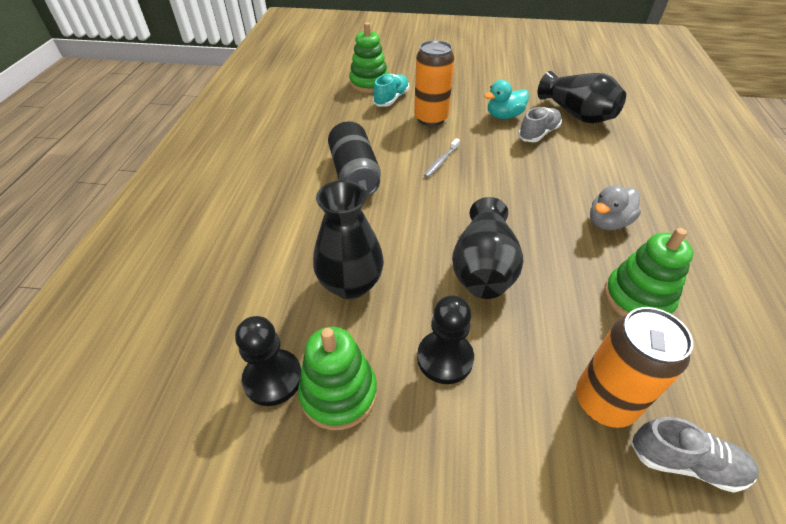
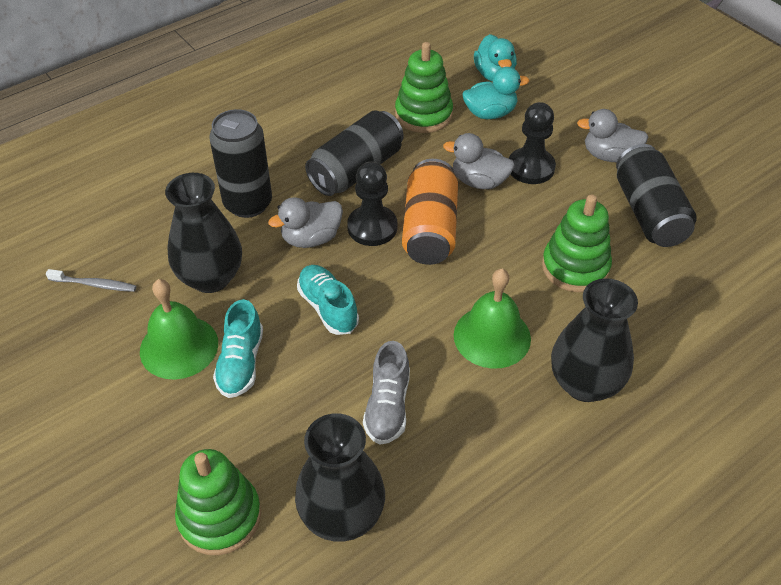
black can: [328,121,381,196] = 1 -> [209,109,272,218] [305,110,404,196] [616,144,697,247] = 3
green bell: none = 0 -> [140,279,218,379] [454,269,531,369] = 2
grey duck: [590,185,641,230] = 1 -> [268,197,343,248] [443,133,515,189] [577,109,648,162] = 3
grey shoe: [518,107,562,142] [631,417,759,493] = 2 -> [363,341,410,444] = 1
orange can: [414,40,454,126] [576,307,693,428] = 2 -> [402,159,458,265] = 1
turquoise duck: [484,80,529,119] = 1 -> [462,67,529,119] [474,34,517,82] = 2
turquoise shoe: [373,74,409,107] = 1 -> [213,299,263,398] [297,265,359,335] = 2

